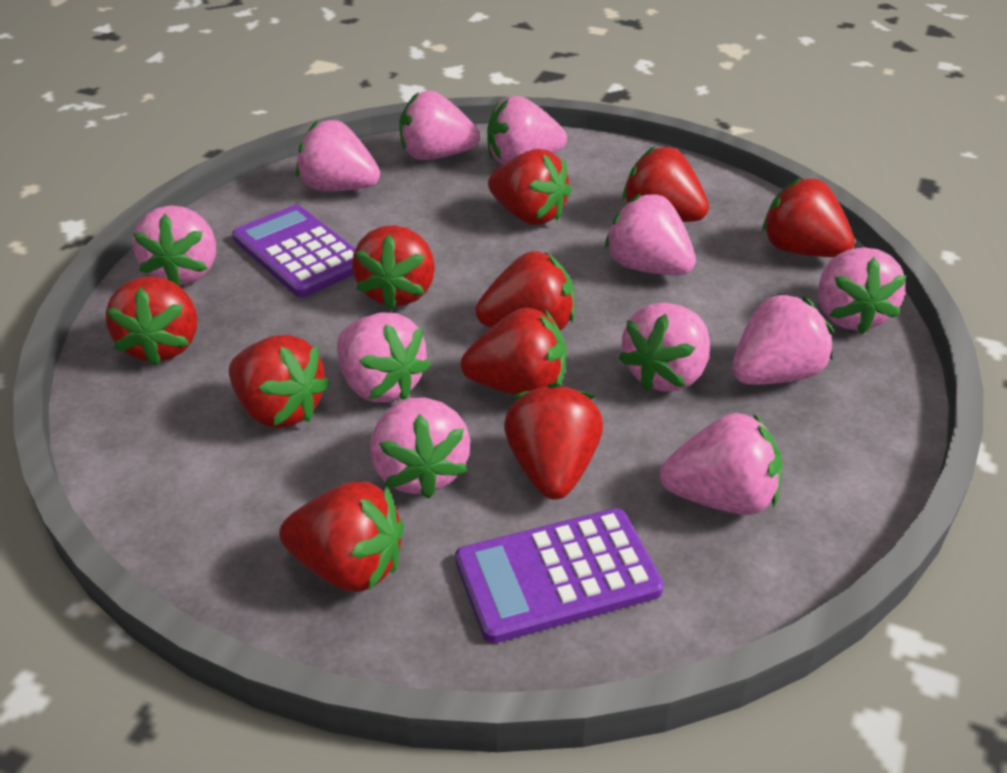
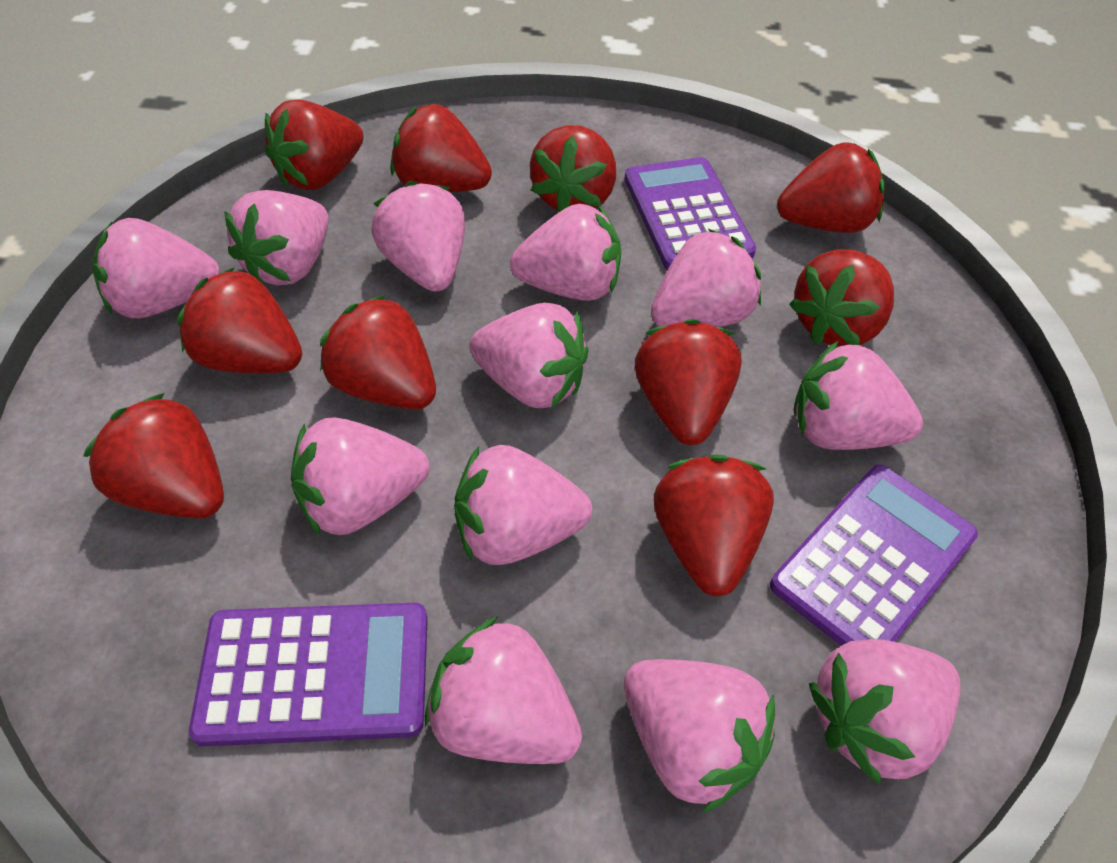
pink strawberry: [133,205,216,286] [296,120,380,191] [337,313,431,402] [370,397,470,499] [399,90,480,160] [487,96,567,165] [605,194,696,275] [618,303,710,391] [660,413,782,515] [732,294,833,385] [818,247,906,334] = 11 -> [92,218,220,318] [224,190,329,286] [291,417,429,536] [371,181,465,292] [425,617,582,764] [454,445,592,565] [470,303,589,408] [510,204,621,301] [624,659,775,813] [651,229,761,327] [794,340,923,450] [809,639,960,785] = 12
purple calculator: [232,205,355,297] [455,508,664,643] = 2 -> [189,603,428,746] [625,157,756,270] [770,464,978,646] = 3

